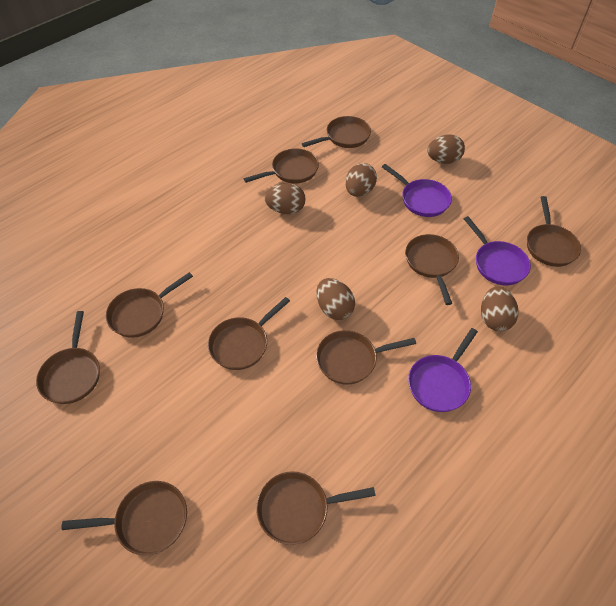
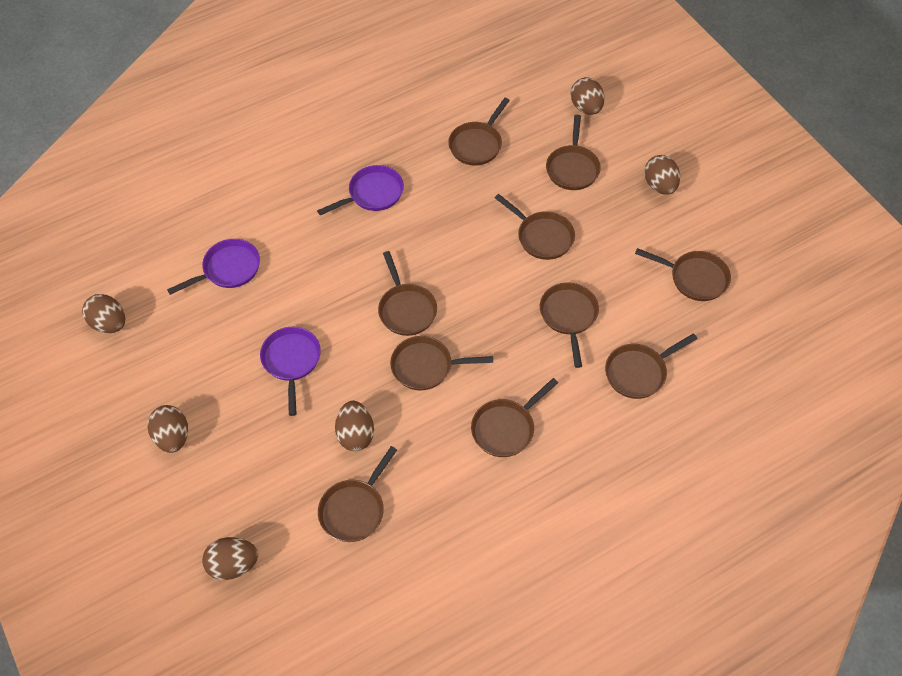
brown egg: [265,183,306,214] [316,278,355,320] [345,163,377,197] [427,134,465,164] [481,286,519,331] = 5 -> [82,294,125,333] [148,405,188,453] [202,537,258,580] [335,401,374,451] [571,77,605,115] [644,155,680,195] = 6

